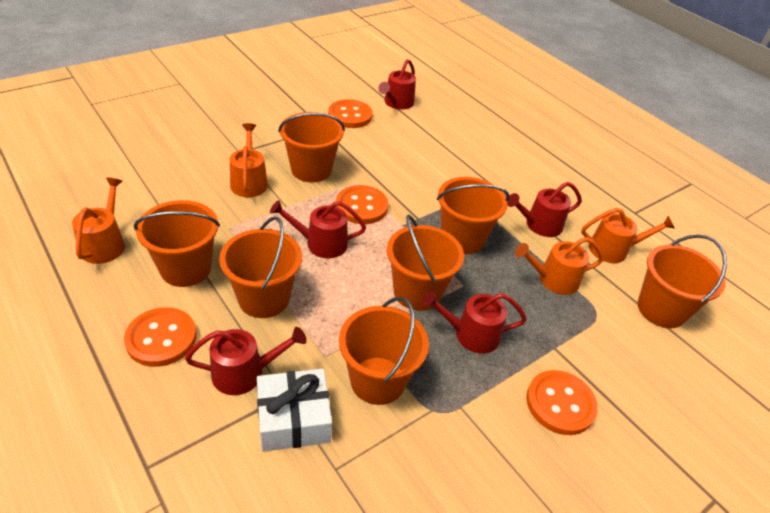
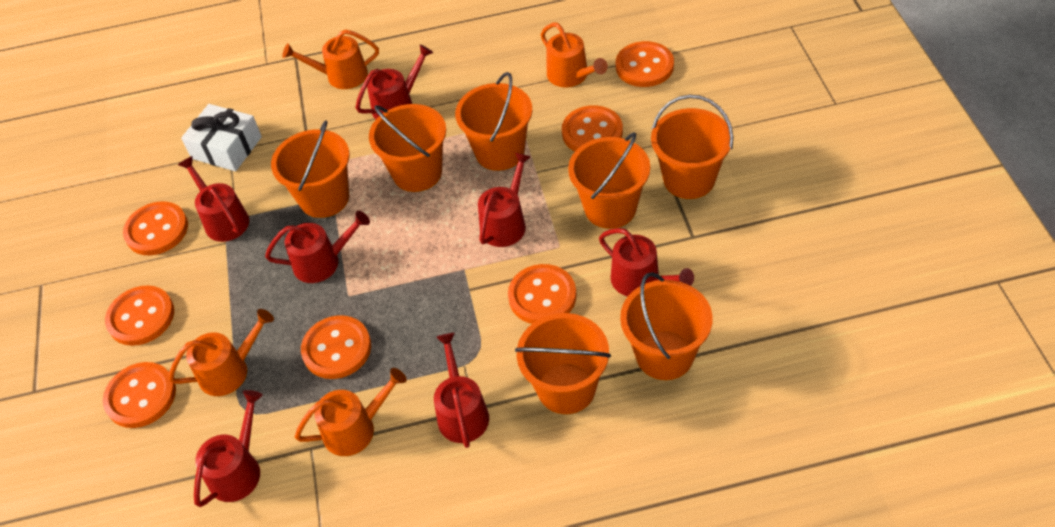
orange button: [124,307,197,367] [328,99,373,128] [336,185,389,224] [526,370,598,435] = 4 -> [103,362,176,428] [105,285,174,346] [123,201,188,256] [301,315,371,379] [508,264,577,324] [562,105,623,151] [616,41,674,87] = 7
red watering can: [185,327,307,395] [270,200,366,258] [379,59,416,110] [422,291,527,353] [507,182,582,237] = 5 -> [178,156,249,242] [194,390,263,507] [265,211,370,283] [356,44,433,119] [434,333,489,448] [478,152,531,247] [599,228,694,296] = 7

